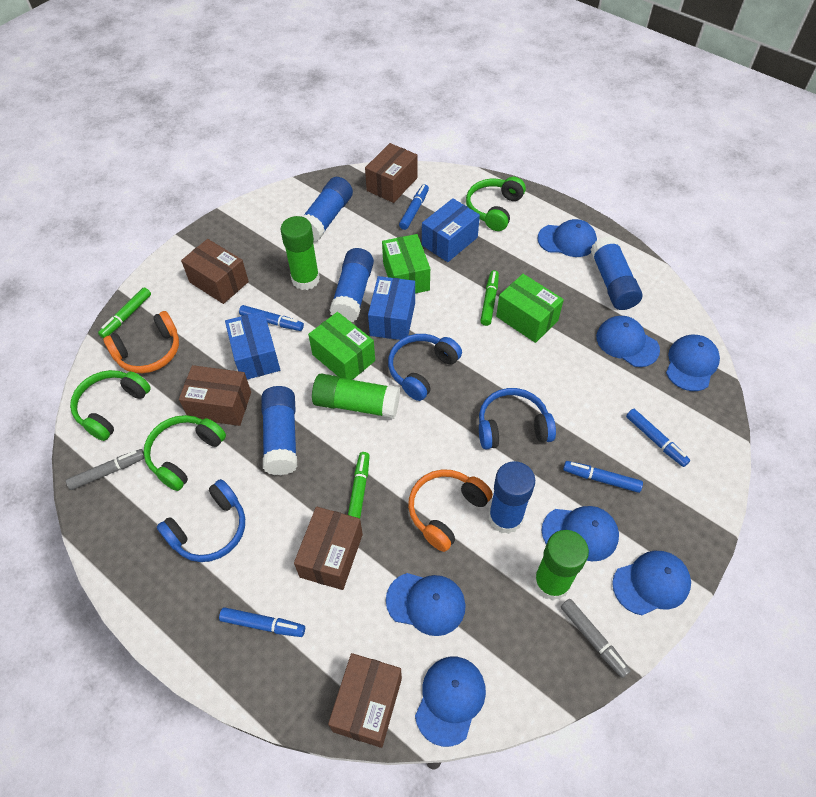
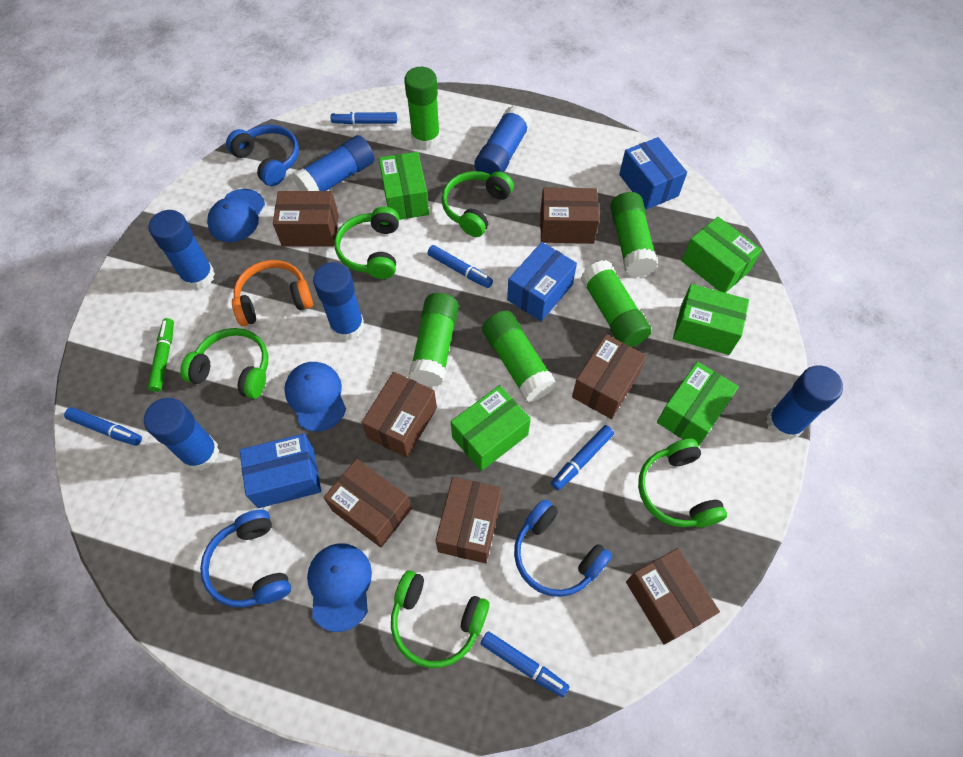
blue cap: [386,573,466,636] [415,657,486,747] [537,219,597,257] [542,506,619,561] [596,316,660,367] [612,551,691,615] [666,335,720,391] = 7 -> [207,189,265,242] [284,362,346,432] [307,543,372,632] = 3
blue glue stick: [261,386,297,475] [302,177,353,242] [329,248,374,322] [488,461,535,534] [590,236,642,310] = 5 -> [144,398,220,471] [149,210,215,290] [293,135,375,191] [313,262,364,341] [474,106,532,174] [766,366,843,440] = 6
brown box: [179,365,251,426] [181,239,249,304] [294,507,363,590] [328,653,402,748] [365,143,418,203] = 5 -> [273,191,339,247] [324,459,412,547] [361,372,437,458] [435,477,502,563] [540,187,599,244] [572,334,647,419] [626,548,720,645] = 7
green box: [308,312,375,380] [382,234,430,294] [496,274,564,343] = 3 -> [379,152,429,220] [451,385,531,471] [657,361,739,445] [673,284,749,355] [682,217,762,293] = 5
green glue stick: [281,216,320,290] [312,373,400,419] [534,530,589,601] = 3 -> [404,67,440,149] [409,293,459,387] [482,311,556,402] [581,260,652,347] [610,192,658,277] = 5
green headphones: [70,370,151,441] [144,415,226,491] [466,177,526,231] = 3 -> [180,328,268,399] [334,207,399,279] [391,570,490,668] [442,171,514,237] [638,439,727,528] = 5
green marker: [98,287,151,338] [348,452,370,518] [480,270,499,326] = 3 -> [148,318,174,392] = 1
grey marker: [66,449,144,490] [561,599,631,678] = 2 -> none = 0
orange headphones: [103,311,179,373] [408,469,493,552] = 2 -> [232,260,313,326] = 1

